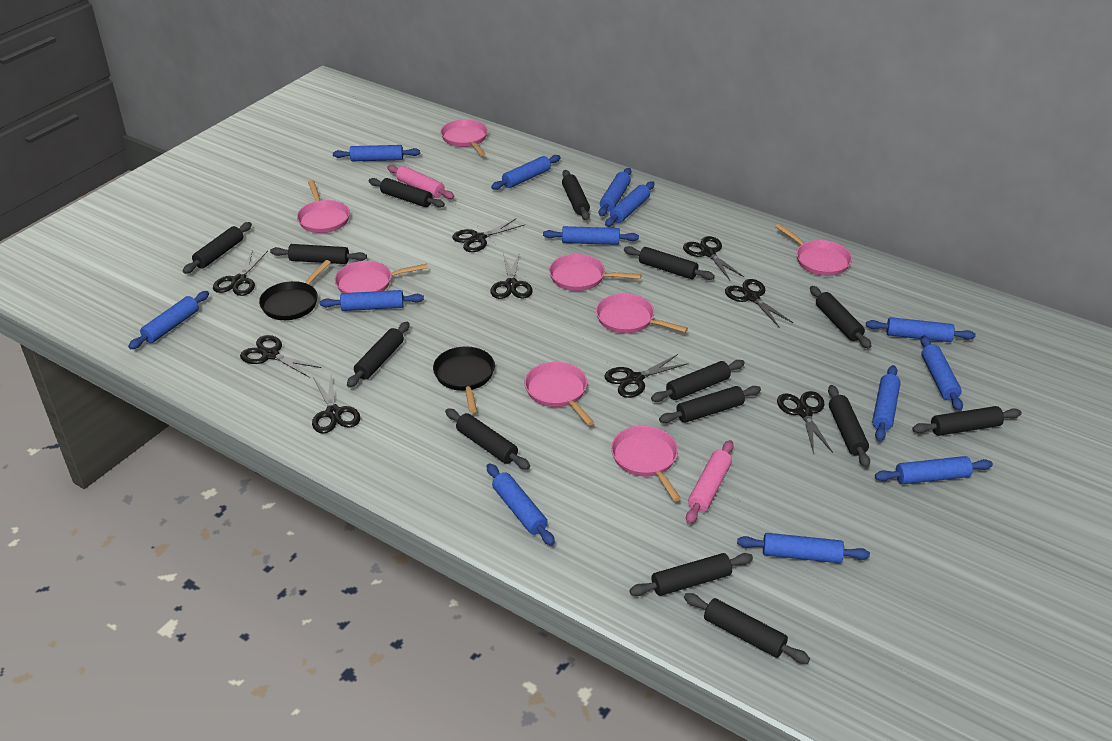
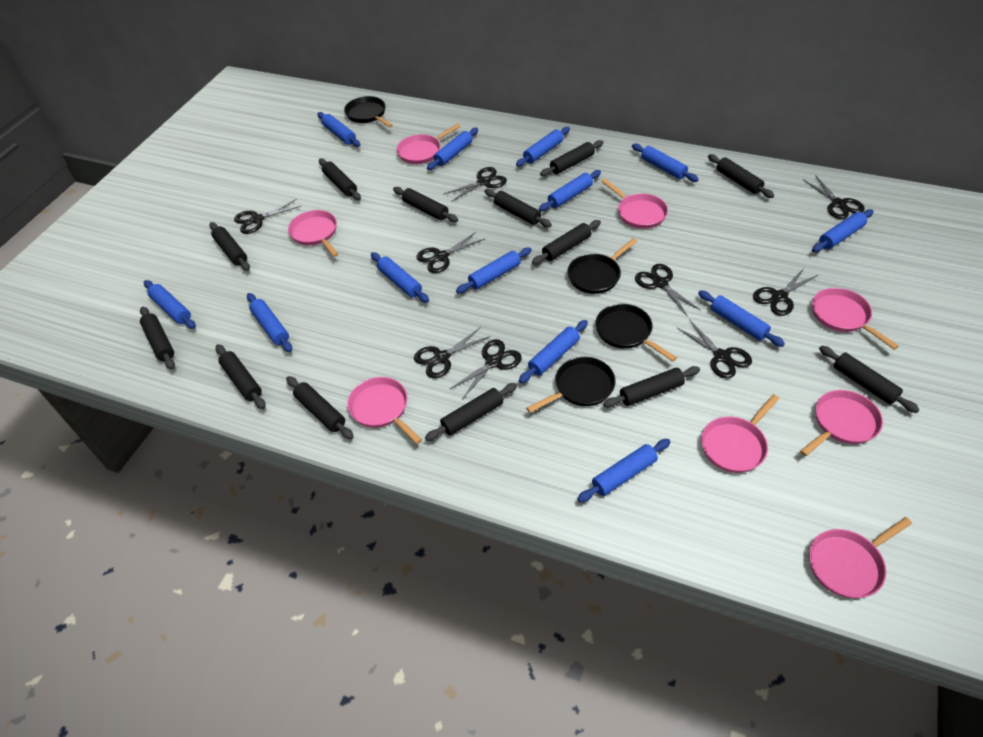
black pan: [259,260,331,320] [433,346,495,413] = 2 -> [344,96,393,128] [526,357,616,413] [567,238,637,294] [595,304,677,362] = 4
black rolling pin: [183,222,252,274] [270,244,367,264] [347,322,410,388] [369,178,445,208] [445,408,530,469] [562,170,590,220] [624,246,715,280] [629,553,753,596] [651,360,745,402] [659,386,761,423] [684,593,810,664] [810,286,872,349] [828,385,870,468] [912,406,1022,436] = 14 -> [140,307,175,370] [210,222,250,271] [216,344,265,409] [286,376,354,439] [319,158,361,200] [393,187,458,222] [425,383,517,441] [484,189,552,227] [532,220,601,265] [540,140,603,176] [603,366,700,408] [708,154,774,198] [819,346,920,413] = 13
pink rolling pin: [387,165,454,199] [686,440,734,524] = 2 -> none = 0

